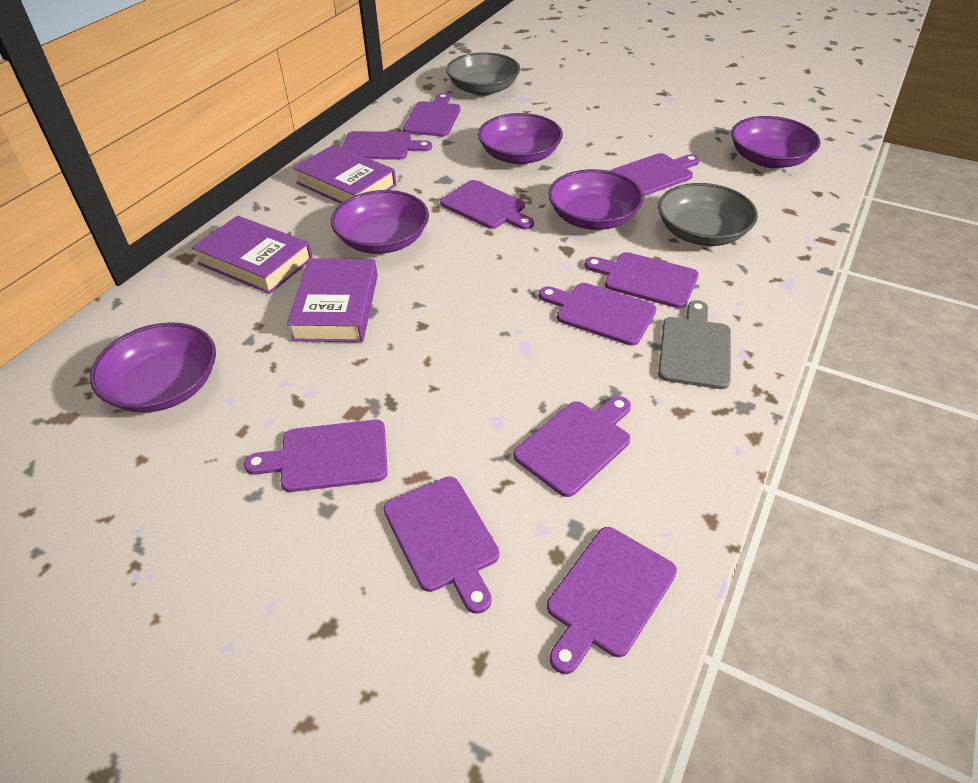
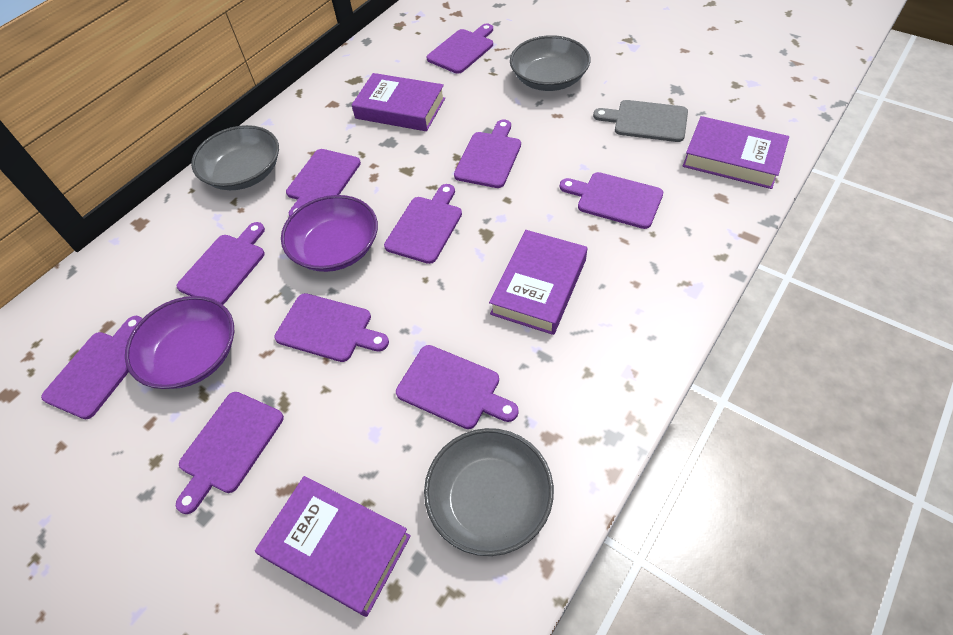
grey bowl: [446,52,520,96] [658,183,758,246] = 2 -> [191,125,279,190] [424,428,554,556] [510,35,590,91] = 3
purple book: [192,216,313,294] [287,258,378,342] [293,144,396,204] = 3 -> [255,476,411,617] [352,73,445,131] [489,230,587,335] [682,116,789,189] = 4
purple bowl: [90,322,216,412] [331,190,429,254] [478,113,563,164] [548,169,644,230] [731,116,821,168] = 5 -> [125,296,234,389] [281,195,378,272] = 2

